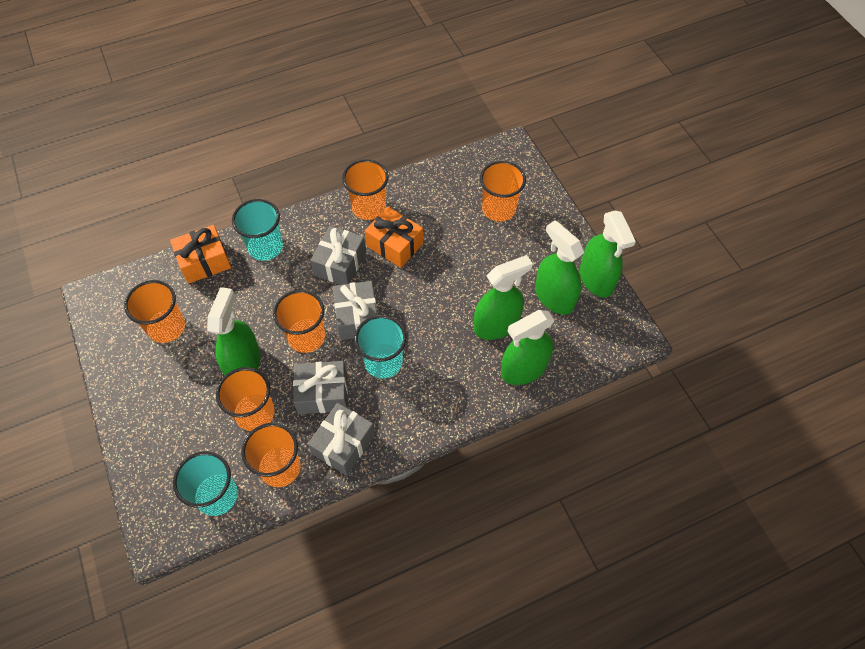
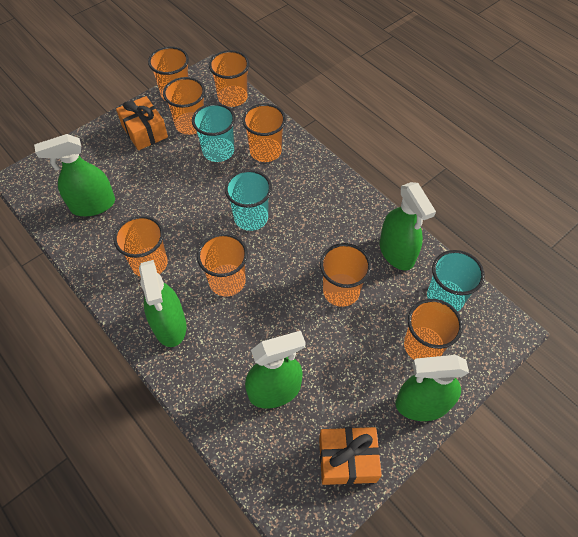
grey gift: [293,361,348,414] [308,403,375,476] [310,226,366,285] [333,281,377,340] = 4 -> none = 0
orange cup: [124,280,185,343] [216,367,275,431] [241,423,301,487] [273,290,325,353] [342,159,389,220] [480,161,526,222] = 6 -> [113,216,168,277] [148,47,189,100] [163,77,205,135] [197,233,248,296] [209,50,249,107] [242,103,286,162] [320,243,371,307] [404,299,463,360] = 8

